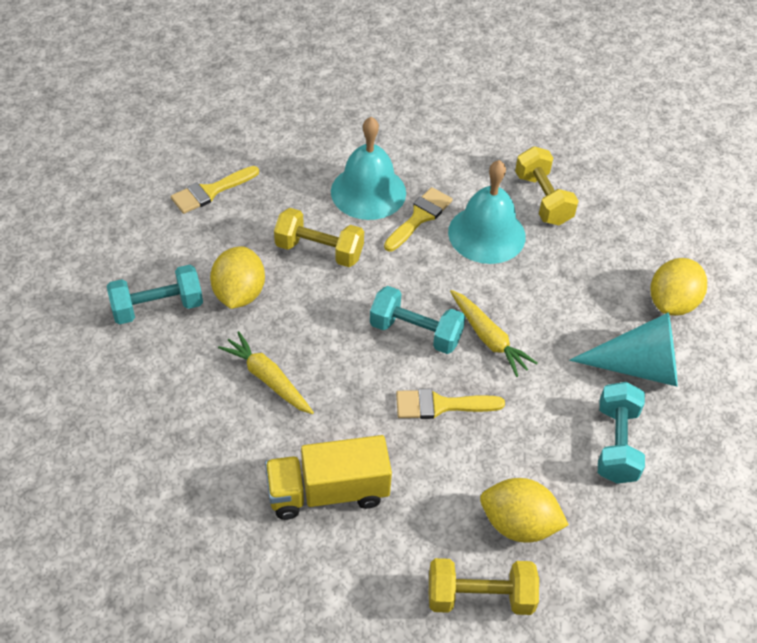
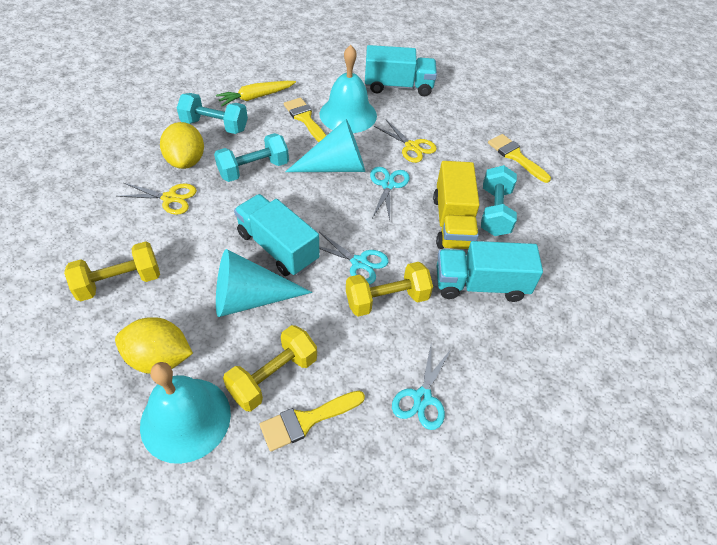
turquoise cone: [569,312,677,387] = 1 -> [216,249,312,317] [285,119,365,172] = 2
turquoise scissors: none = 0 -> [319,232,389,285] [370,167,410,220] [392,341,452,430] = 3
turquoise truck: none = 0 -> [234,194,320,276] [365,45,437,96] [436,241,543,302] = 3
yellow carrot: [218,331,314,414] [450,290,538,377] = 2 -> [216,81,296,106] = 1
yellow lemon: [210,246,265,309] [480,478,569,543] [650,258,707,316] = 3 -> [115,317,193,374] [160,122,204,169] = 2
yellow scissors: none = 0 -> [117,183,197,215] [374,119,437,163] = 2

